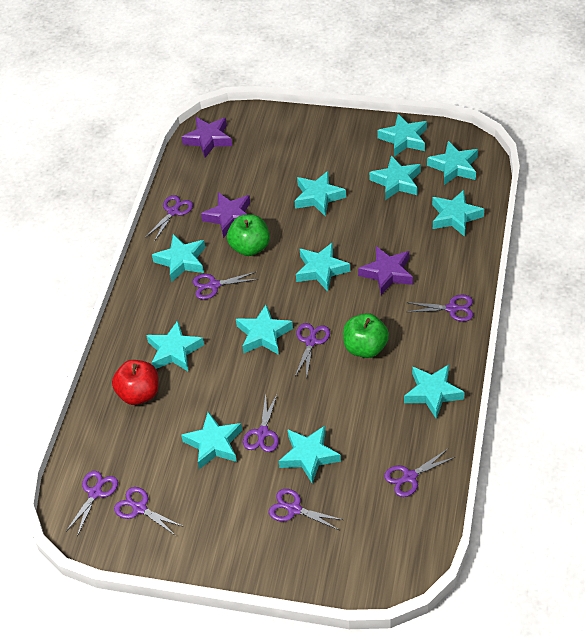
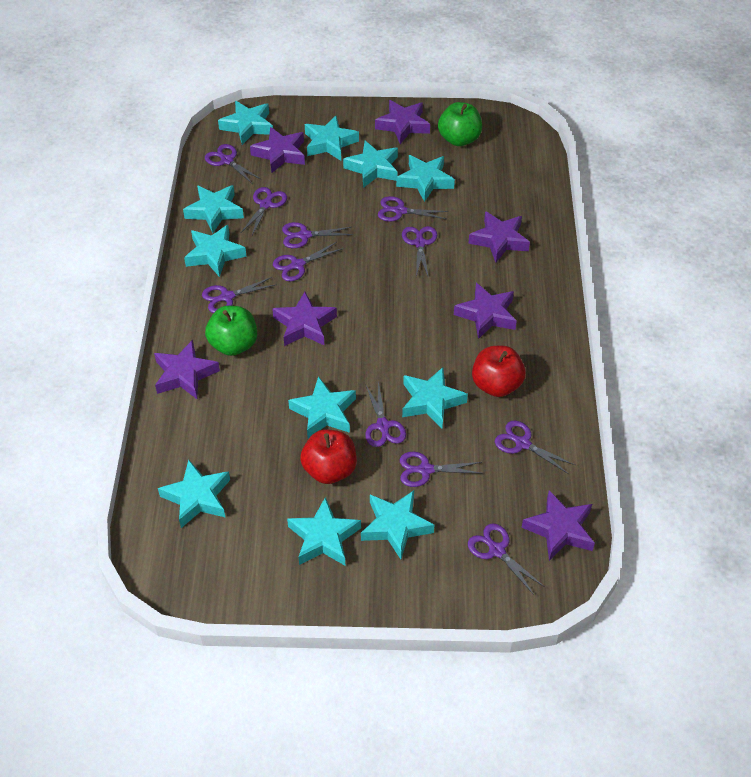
purple scissors: [66,471,118,536] [114,487,184,536] [145,195,193,240] [192,272,259,300] [243,394,279,452] [269,489,343,530] [295,323,330,379] [384,449,455,497] [406,294,473,322] = 9 -> [202,277,277,313] [205,144,262,183] [241,187,287,236] [273,242,343,281] [282,222,353,248] [365,381,406,447] [378,196,448,221] [400,452,483,487] [402,226,437,278] [468,523,545,595] [495,421,575,474] = 11
purple star: [182,117,232,158] [201,192,250,238] [358,246,413,295] = 3 -> [154,340,220,399] [250,127,305,173] [272,292,337,346] [375,100,430,144] [454,283,517,339] [468,211,530,262] [521,490,595,561] = 7
red apple: [112,360,159,405] = 1 -> [300,429,357,484] [472,346,526,397] = 2
turquoise star: [146,320,204,371] [152,234,205,282] [181,412,242,469] [236,305,293,355] [279,426,341,484] [295,171,346,216] [296,242,350,292] [369,155,421,200] [377,114,427,157] [404,365,465,419] [427,141,478,185] [432,190,484,237] = 12 -> [158,460,230,528] [183,185,244,233] [184,225,247,277] [218,101,273,145] [287,497,361,565] [288,376,356,438] [305,116,359,161] [343,141,398,188] [361,490,434,559] [396,155,455,202] [402,367,468,428] = 11

